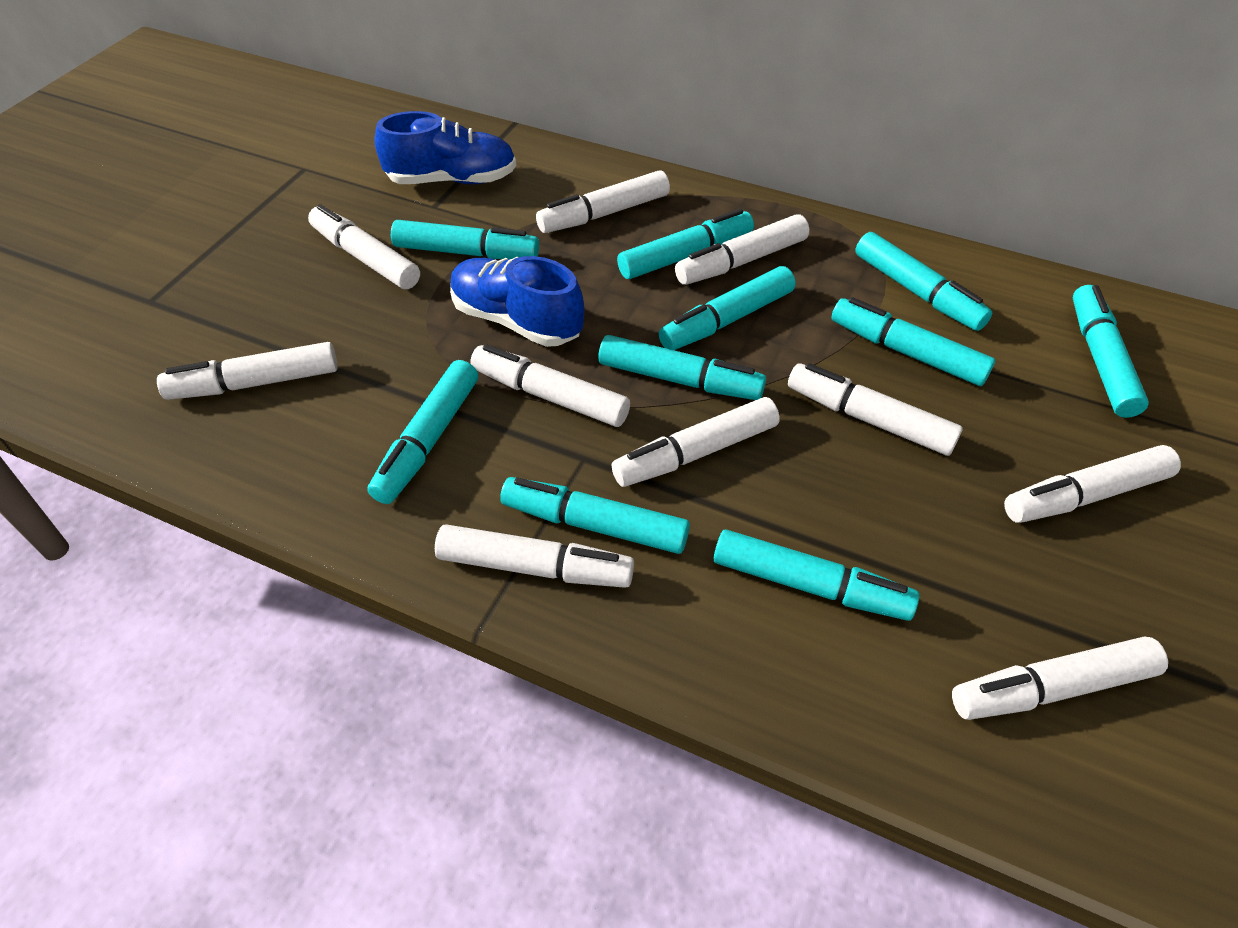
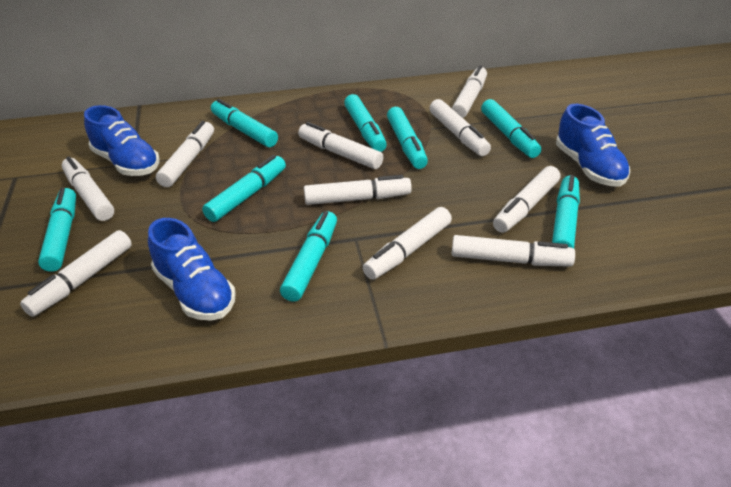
blue shoe: [375,111,516,184] [450,256,584,347] = 2 -> [84,105,160,176] [148,218,236,321] [556,104,630,186] = 3
turquoise marker: [367,360,478,504] [391,220,539,259] [500,477,690,554] [598,335,766,400] [617,209,754,279] [659,266,796,350] [714,529,919,621] [831,297,995,386] [855,232,992,331] [1073,285,1149,418] = 10 -> [38,188,76,272] [202,155,286,222] [211,99,278,147] [280,211,337,302] [344,94,387,152] [387,107,428,169] [481,99,541,158] [552,175,580,248] = 8

